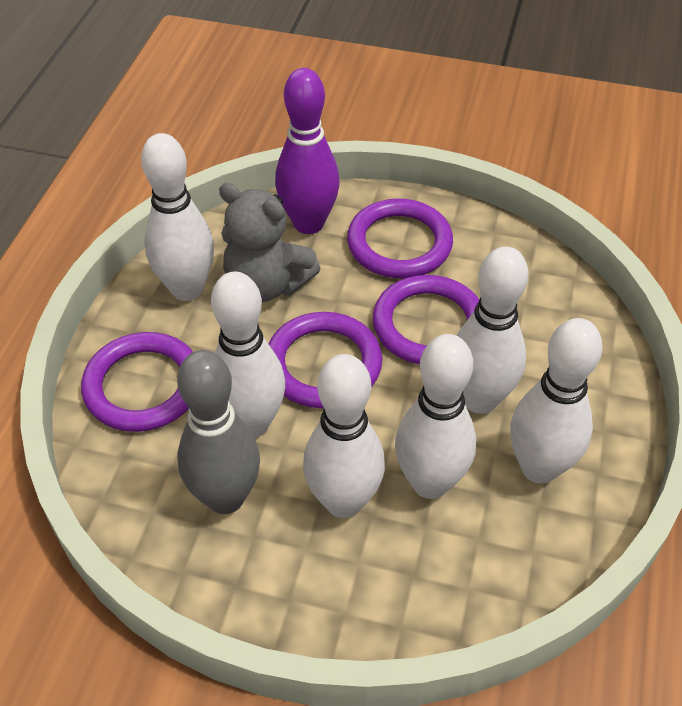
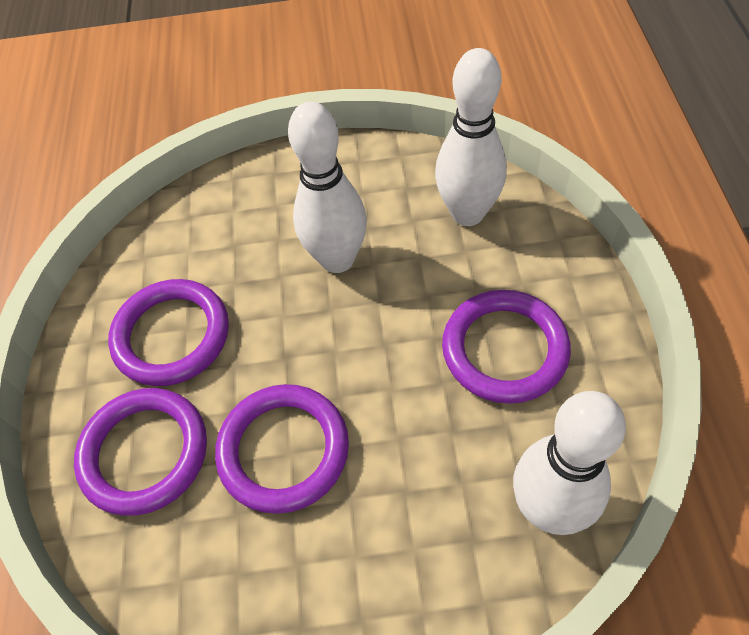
grey bowling pin: [177,350,260,514] = 1 -> none = 0
grey teddy bear: [219,183,320,302] = 1 -> none = 0
purple bowling pin: [275,68,340,234] = 1 -> none = 0
white bowling pin: [141,133,214,301] [211,272,285,438] [303,354,385,518] [395,334,476,499] [457,246,528,414] [510,318,603,484] = 6 -> [288,102,367,273] [435,48,507,226] [513,391,626,535] = 3

